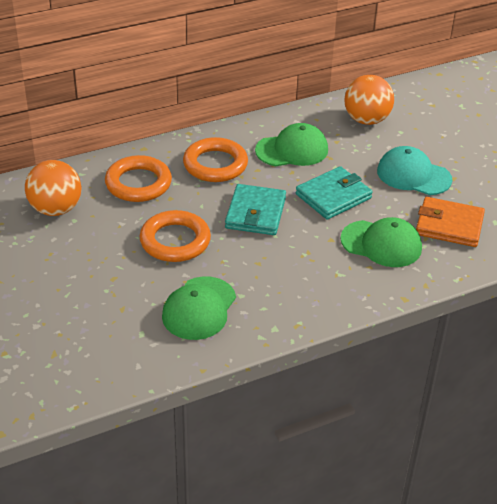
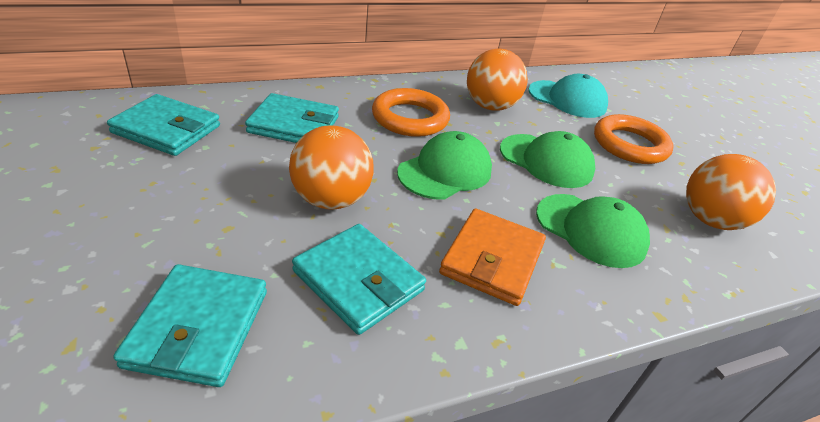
orange ball: [25,160,82,216] [344,75,394,125] = 2 -> [289,125,374,210] [467,49,528,111] [686,154,776,230] = 3
orange ring: [105,155,172,202] [140,210,211,262] [183,137,248,182] = 3 -> [372,88,450,137] [594,114,674,164] = 2
turquoise wallet: [225,184,286,235] [296,166,373,220] = 2 -> [107,94,220,156] [114,264,267,387] [245,93,339,143] [292,224,426,335] = 4

